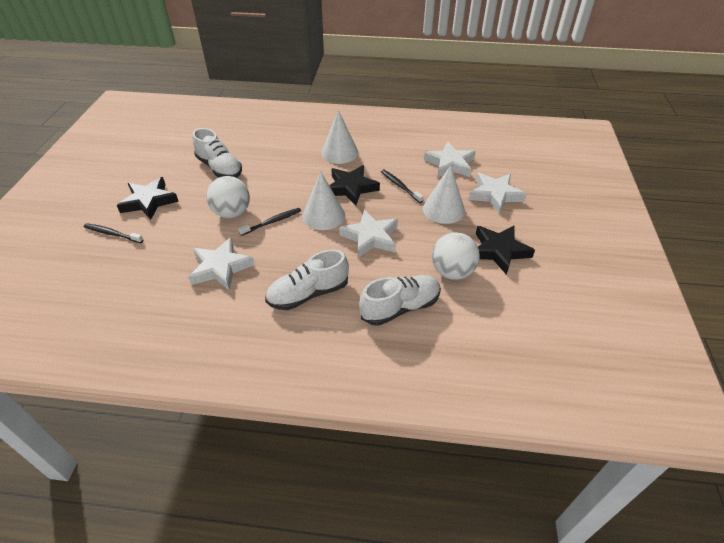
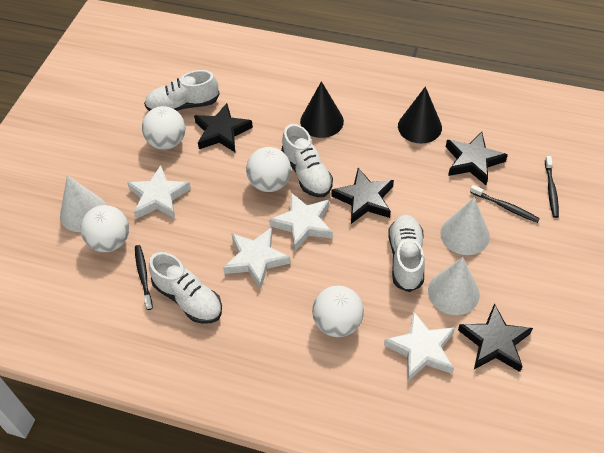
black cone: none = 0 -> [300,81,344,138] [398,87,442,144] = 2
black star: [117,177,179,220] [329,165,380,206] [476,225,535,275] = 3 -> [194,103,253,152] [332,168,394,224] [446,132,508,185] [458,303,533,372] = 4
white ball: [207,176,250,218] [432,232,480,280] = 2 -> [80,205,129,252] [142,106,185,150] [246,147,291,192] [312,286,364,337] = 4
white shoe: [193,128,242,178] [265,249,349,310] [359,275,441,326] = 3 -> [144,70,219,111] [149,252,222,324] [281,124,333,197] [388,215,425,292] = 4

